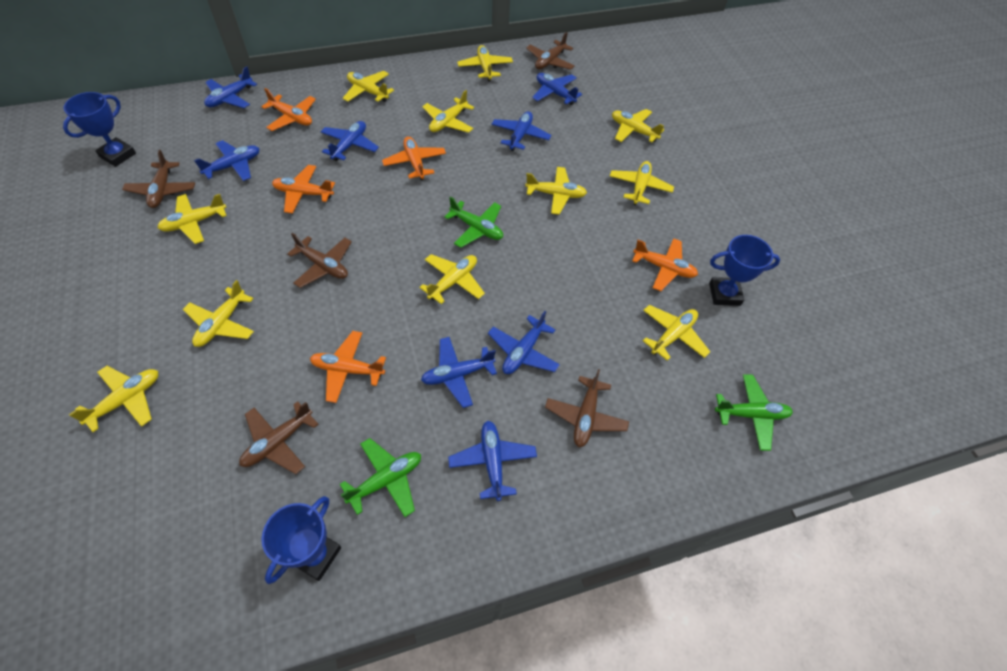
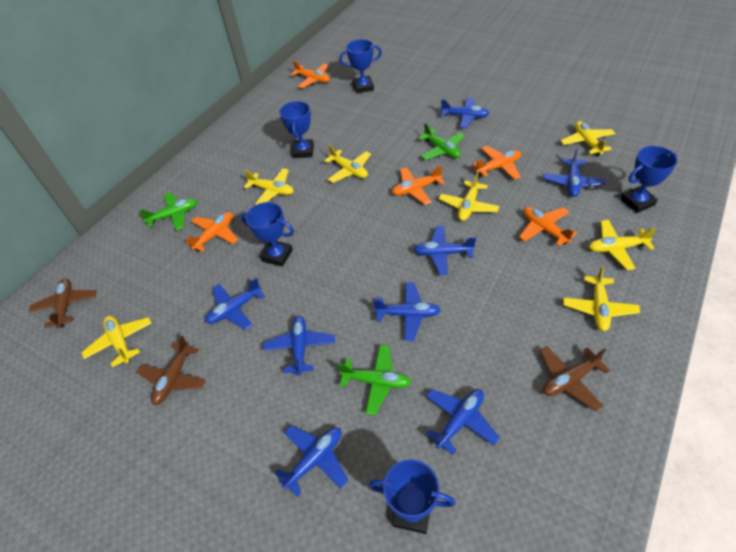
blue trophy: [63,92,136,167] [262,496,341,584] [709,235,780,306] = 3 -> [241,202,294,267] [279,101,314,158] [339,39,382,93] [369,459,456,534] [621,146,677,213] = 5
brown plane: [122,150,195,208] [239,401,319,474] [287,233,352,288] [526,32,575,70] [545,369,629,447] = 5 -> [29,278,96,328] [137,335,206,405] [540,346,610,411] = 3
yellow plane: [69,366,158,432] [157,194,227,244] [183,280,254,347] [343,71,394,102] [419,254,485,304] [422,90,474,133] [457,45,513,82] [525,167,587,215] [610,161,674,205] [612,109,664,142] [643,305,710,361] = 11 -> [81,316,151,367] [244,168,294,205] [324,145,371,183] [439,172,500,221] [560,121,616,156] [563,266,640,331] [589,220,656,270] = 7

